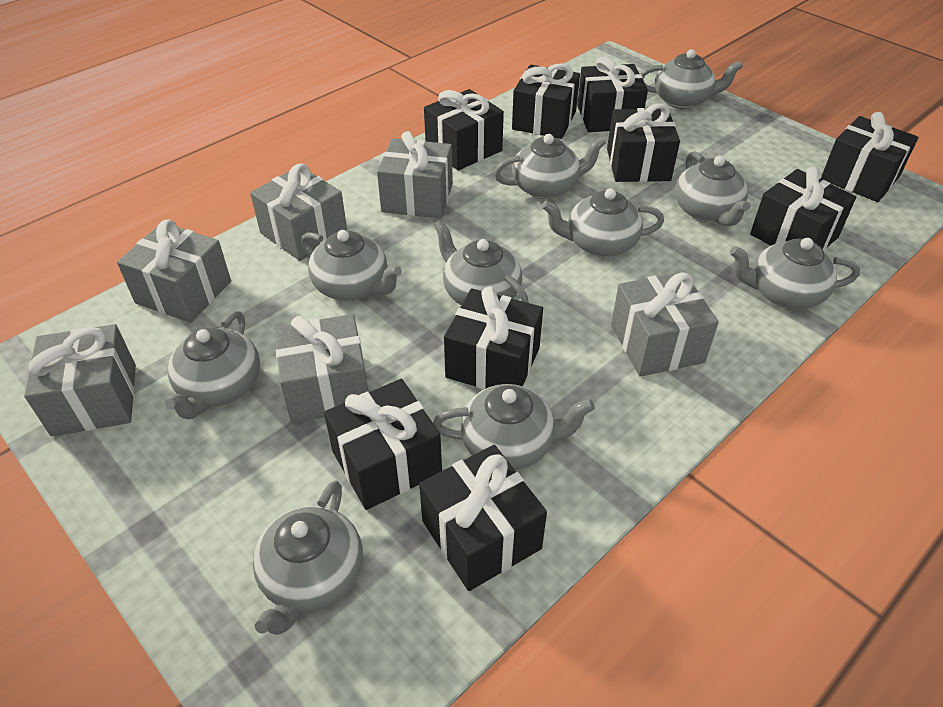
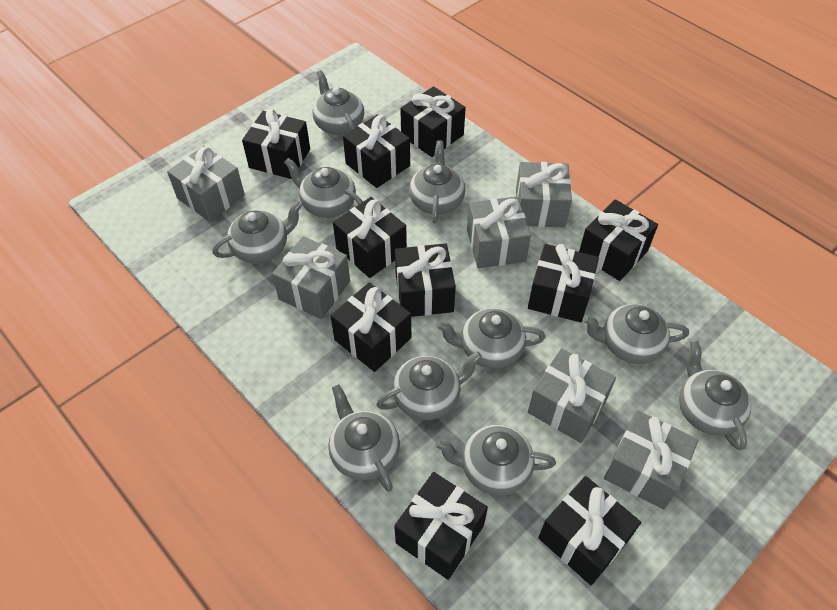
black gift: [324,379,442,510] [419,445,547,591] [424,89,504,170] [444,287,543,390] [512,63,580,139] [577,56,648,132] [607,103,680,182] [750,167,856,251] [821,112,918,202] = 9 -> [242,109,310,179] [331,282,411,372] [333,197,407,278] [343,114,410,188] [394,472,488,580] [395,243,456,317] [400,86,466,157] [528,244,599,322] [538,476,641,585] [579,199,658,281] = 10

